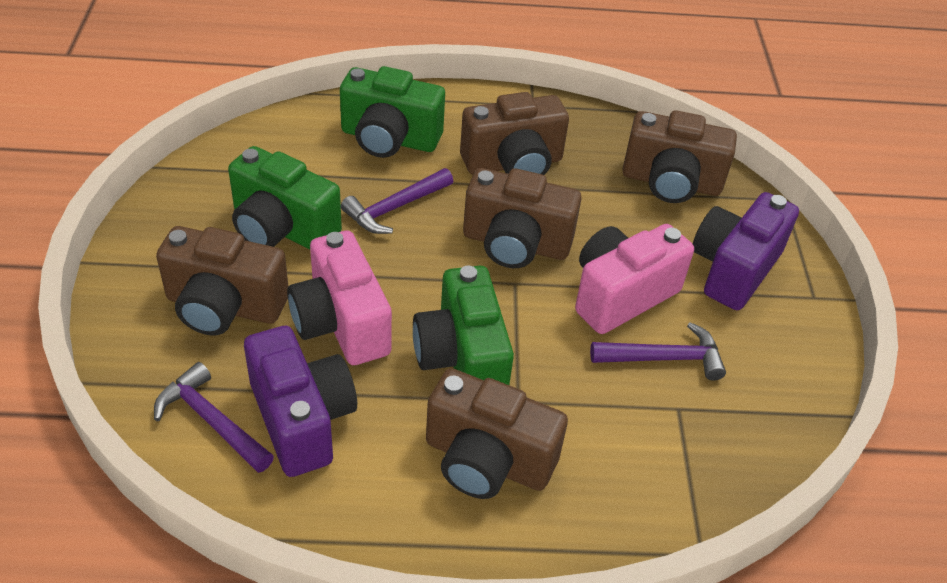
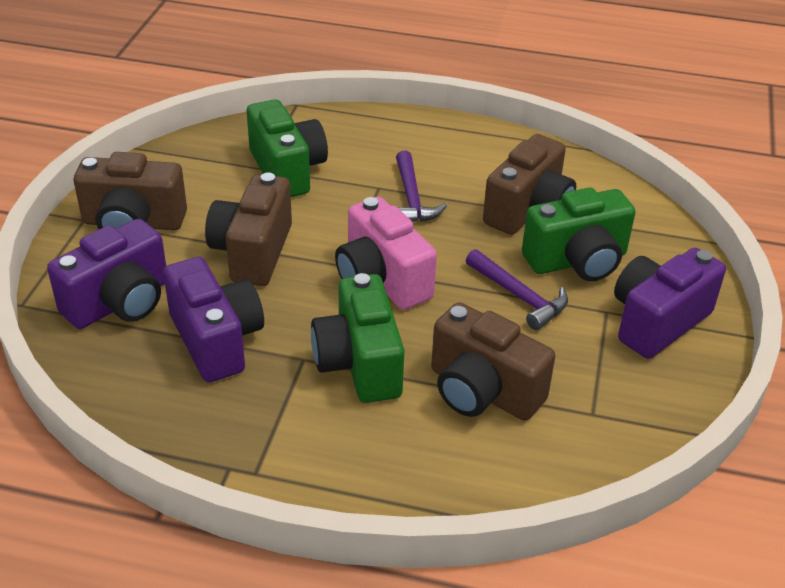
brown camera: [156,226,288,336] [426,368,568,499] [460,92,569,175] [463,168,582,268] [622,110,737,203] = 5 -> [74,152,187,230] [205,173,292,286] [431,302,555,421] [483,134,576,235] = 4
pink camera: [287,231,392,365] [575,224,694,334] = 2 -> [335,197,437,310] = 1
purple camera: [244,326,357,477] [693,192,799,310] = 2 -> [47,219,166,329] [163,257,264,383] [614,248,726,359] = 3
purple hammer: [154,362,274,473] [341,168,453,234] [590,322,726,381] = 3 -> [396,150,447,222] [466,249,568,330] = 2

